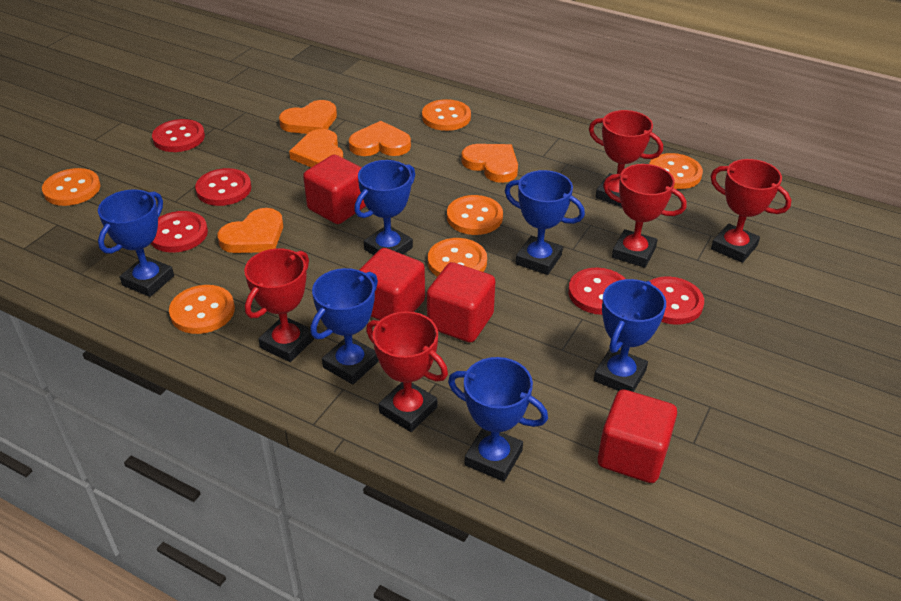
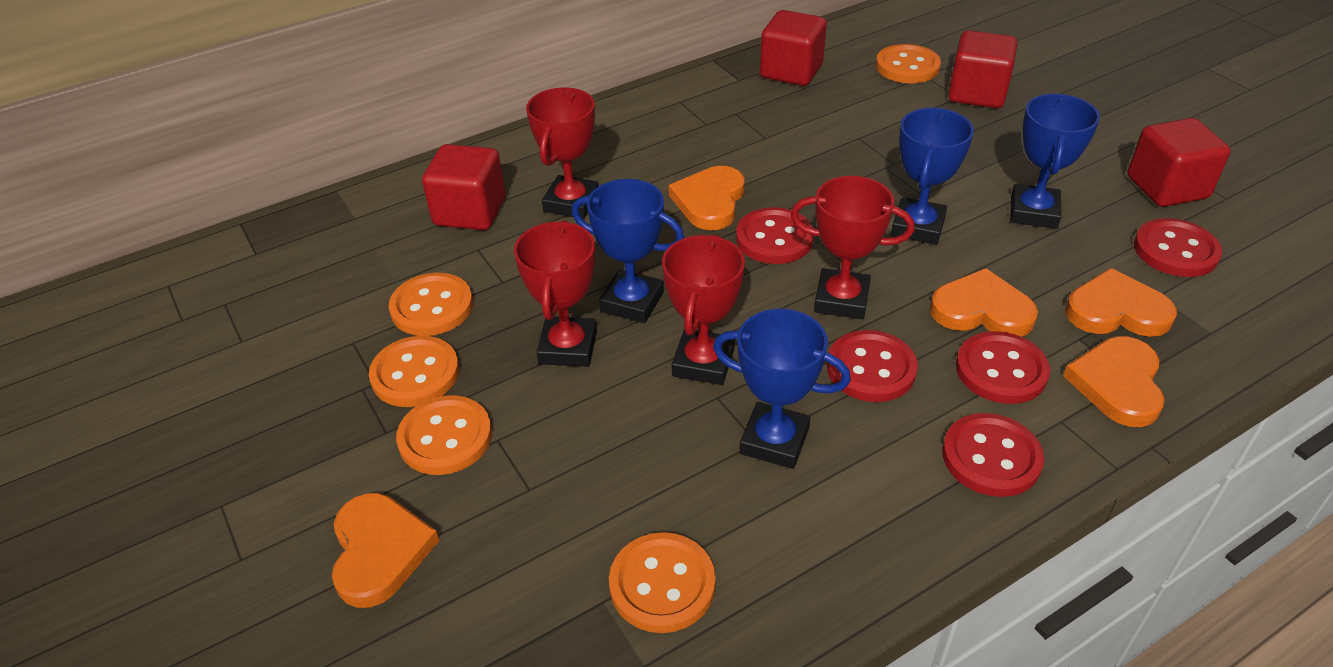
blue trophy: [98,189,174,297] [310,268,379,385] [354,160,415,255] [448,357,548,481] [505,170,585,275] [594,279,666,392] = 6 -> [572,179,684,323] [713,309,851,469] [891,108,974,245] [1010,94,1100,229] = 4
orange button: [42,168,100,206] [169,285,235,334] [422,99,471,131] [428,238,487,277] [447,195,503,235] [649,153,703,189] = 6 -> [369,336,459,407] [389,273,473,336] [396,395,492,475] [609,532,716,633] [876,44,941,84] = 5
red trophy: [244,248,314,362] [366,311,448,432] [589,110,663,207] [603,164,687,268] [711,159,791,263] = 5 -> [514,220,597,367] [526,87,599,219] [662,234,745,385] [791,176,914,319] = 4

